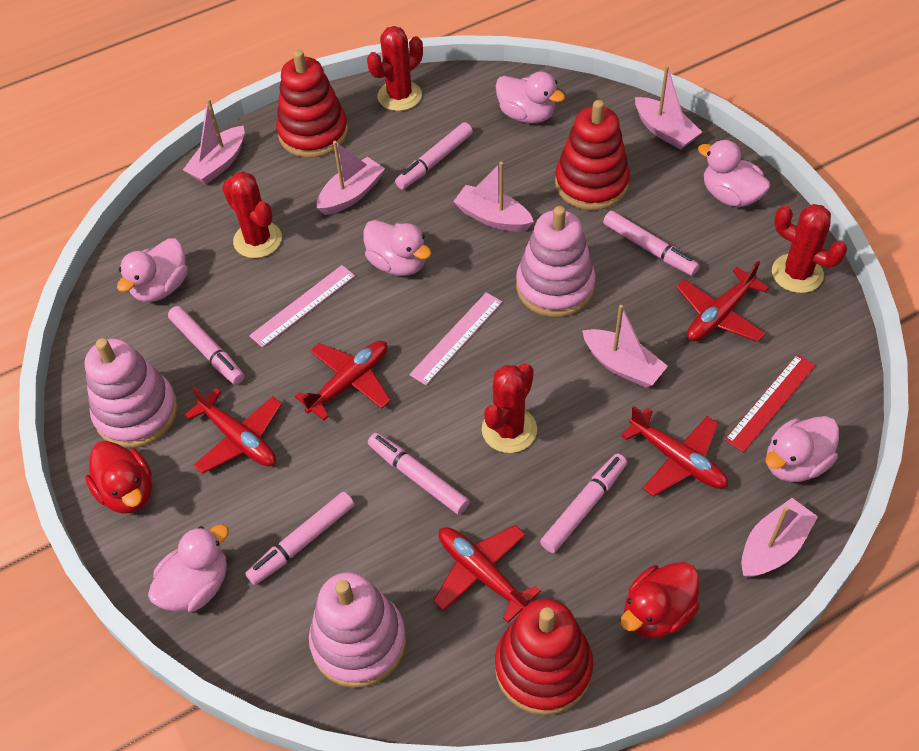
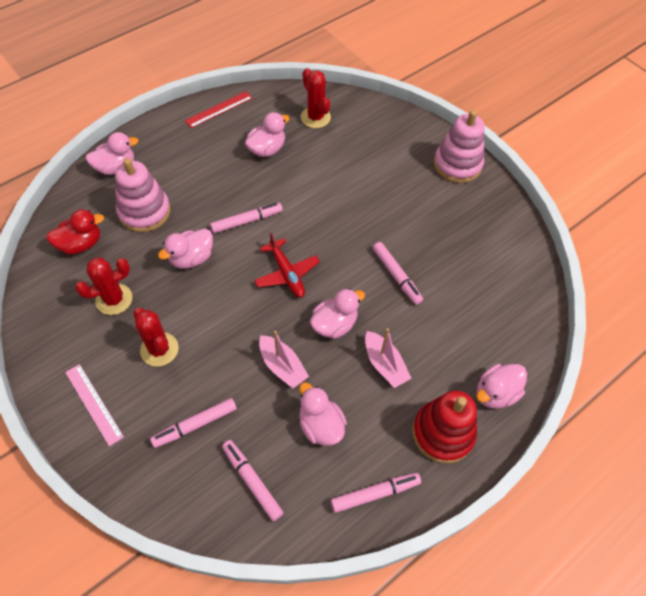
pink boat: [183,99,245,184] [317,141,385,215] [453,162,534,232] [582,305,668,387] [635,65,702,149] [741,498,818,578] = 6 -> [259,331,309,388] [365,328,412,388] = 2
pink marker: [168,306,245,385] [245,492,354,585] [368,433,469,515] [395,122,473,189] [540,453,627,553] [603,211,700,276] = 6 -> [150,398,237,448] [210,203,283,234] [222,440,284,521] [331,473,421,513] [373,242,423,305] = 5
pink ruler: [249,265,355,348] [409,292,502,385] = 2 -> [65,364,124,446] = 1
pink stacking toy: [85,338,178,448] [309,572,406,688] [516,206,596,317] = 3 -> [115,158,171,232] [434,110,485,183] = 2
red cactus: [222,171,282,258] [367,26,423,111] [482,363,537,453] [772,204,847,293] = 4 -> [75,258,132,315] [133,308,179,366] [301,68,331,128] = 3
red duck: [85,441,152,514] [620,562,700,638] = 2 -> [46,209,104,254] = 1
red plane: [185,386,282,474] [295,341,391,421] [433,525,541,623] [621,406,728,496] [676,261,769,342] = 5 -> [254,233,320,297] = 1
red stacking toy: [276,50,348,158] [495,599,593,715] [555,100,630,210] = 3 -> [413,391,477,463] = 1

